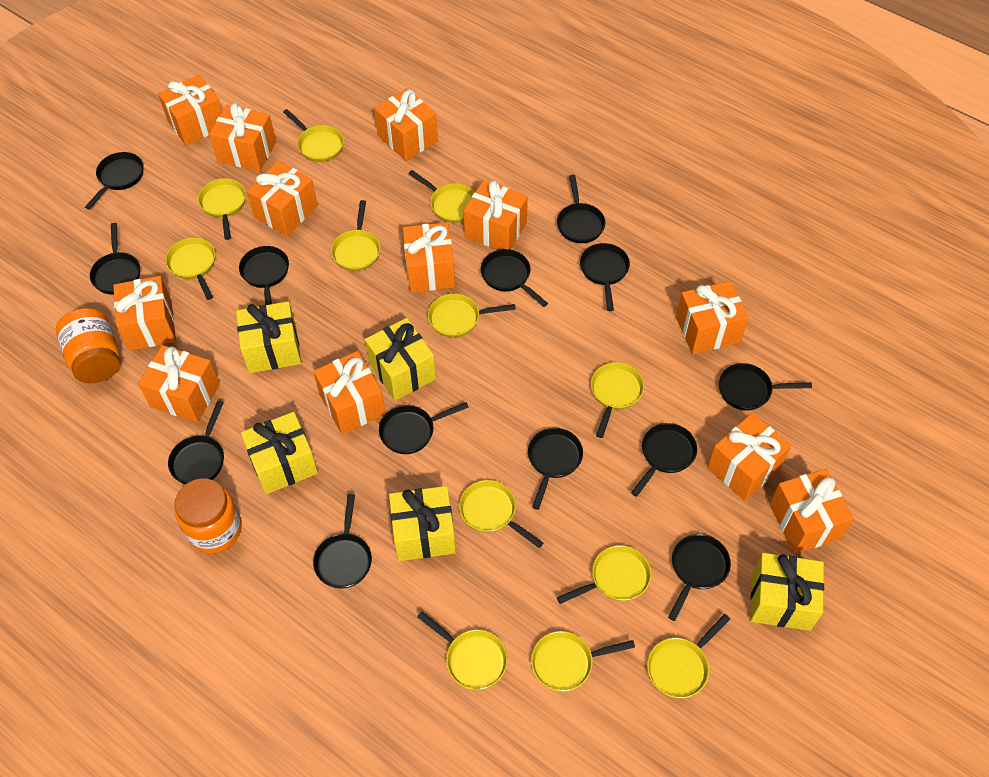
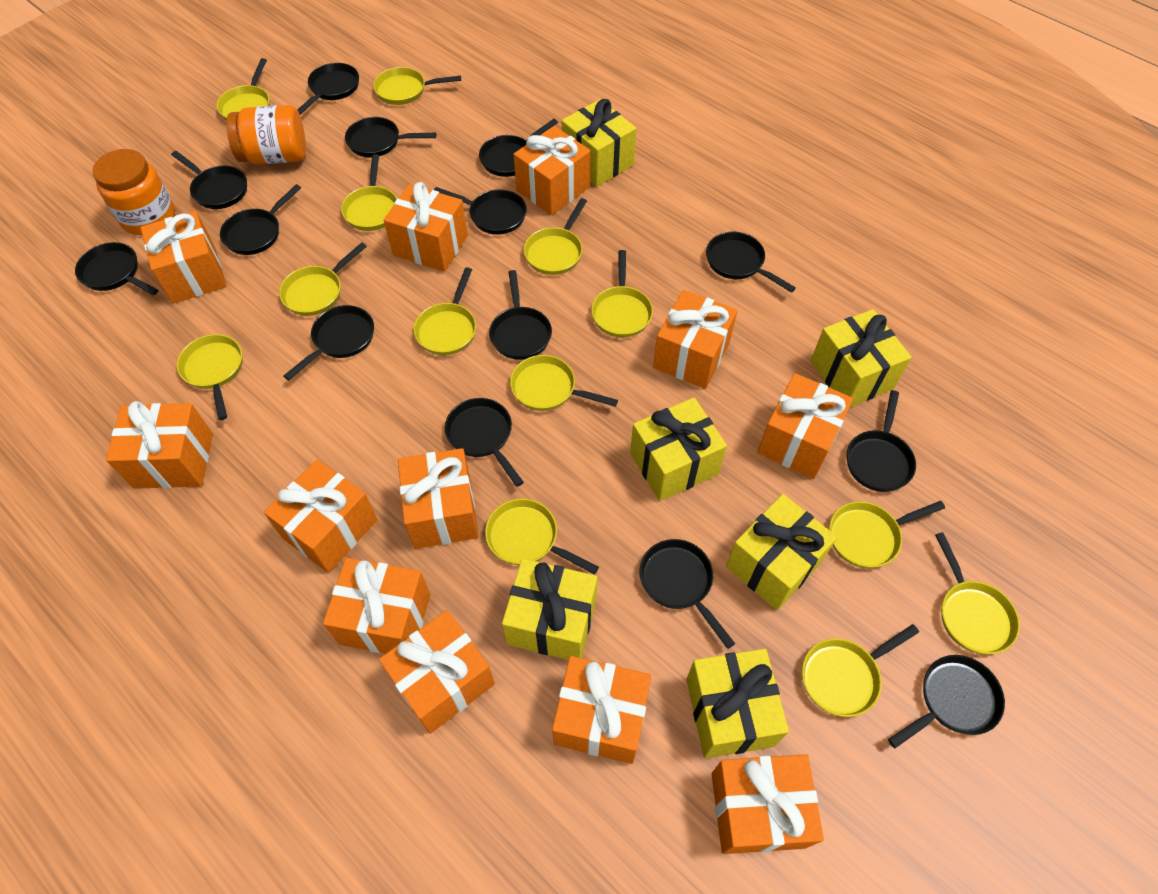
black pan: [85,152,144,210] [90,223,140,295] [168,401,224,485] [239,246,289,305] [313,494,372,588] [379,402,469,454] [481,249,548,307] [528,428,583,510] [557,175,605,243] [580,243,630,311] [631,423,697,497] [668,534,731,621] [719,363,812,411] = 13 -> [75,242,158,295] [171,151,247,209] [220,184,301,255] [283,305,374,380] [297,63,359,115] [345,117,436,158] [434,187,527,235] [445,398,524,487] [479,119,558,177] [489,270,552,360] [640,539,735,649] [706,232,796,293] [847,390,916,492] [888,655,1005,748] = 14
yellow gift: [236,301,301,373] [241,412,318,494] [365,318,436,401] [389,486,456,561] [750,553,824,631] = 5 -> [502,558,598,660] [562,99,636,187] [630,398,727,501] [686,649,789,758] [726,494,837,610] [811,309,912,407] = 6
yellow pan: [165,237,215,300] [198,178,246,240] [283,109,344,162] [331,200,380,271] [409,170,475,223] [417,611,508,690] [428,293,516,337] [459,480,543,548] [531,631,635,691] [557,545,651,604] [591,362,644,438] [647,614,730,698] = 12 -> [177,334,242,420] [216,58,270,121] [279,243,367,316] [341,154,397,231] [373,67,461,105] [413,267,476,355] [485,498,599,574] [510,355,618,411] [524,198,587,275] [591,250,653,338] [802,624,919,717] [829,501,945,568] [935,532,1020,654] = 13

